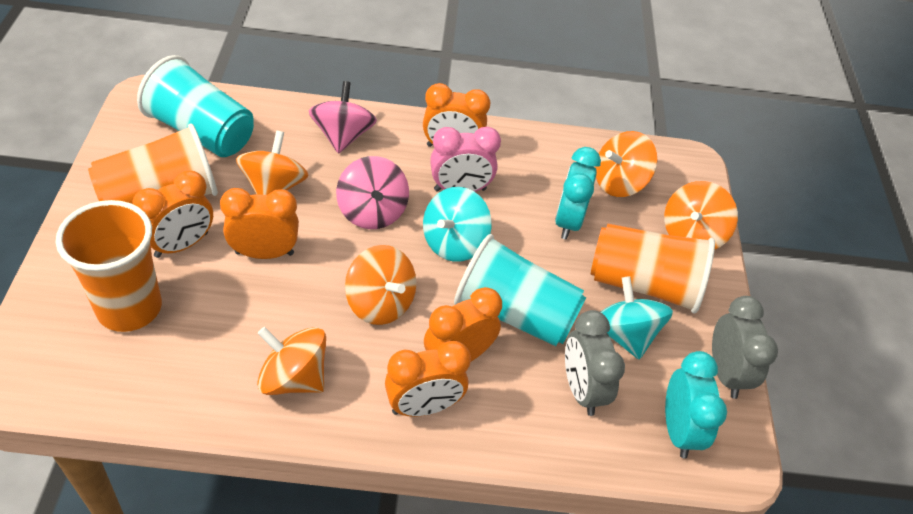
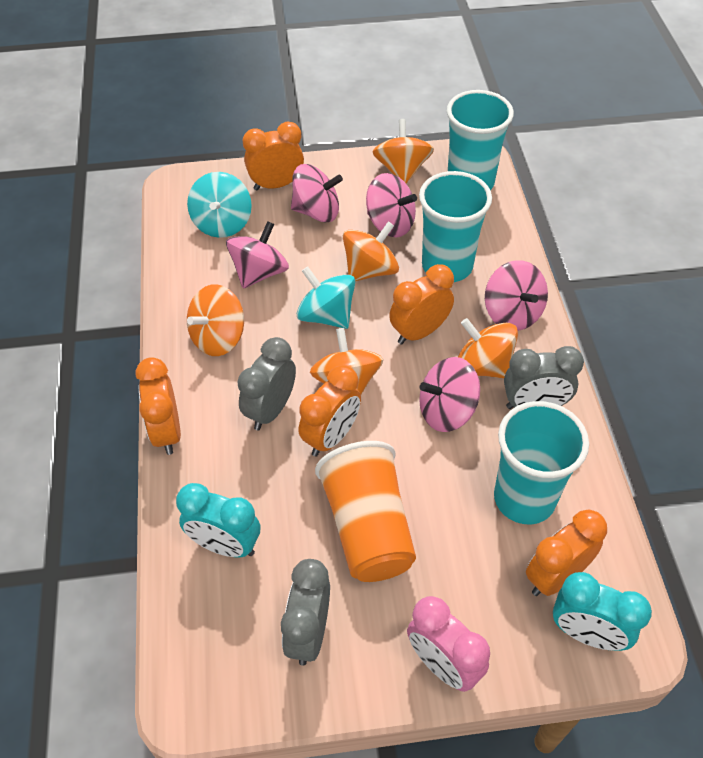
grey clock: [565,310,625,416] [712,296,778,399] = 2 -> [237,337,296,430] [281,559,330,666] [504,346,584,409] = 3
orange cup: [56,200,162,332] [88,124,218,204] [591,224,715,313] = 3 -> [315,441,416,582] = 1
pink spinning top: [309,81,377,154] [336,156,409,229] = 2 -> [226,221,289,289] [291,164,343,222] [366,173,417,237] [419,357,480,432] [485,260,548,331] = 5
turquoise cup: [137,55,254,157] [454,234,586,346] = 2 -> [419,171,492,282] [447,90,514,190] [494,401,589,524] = 3

